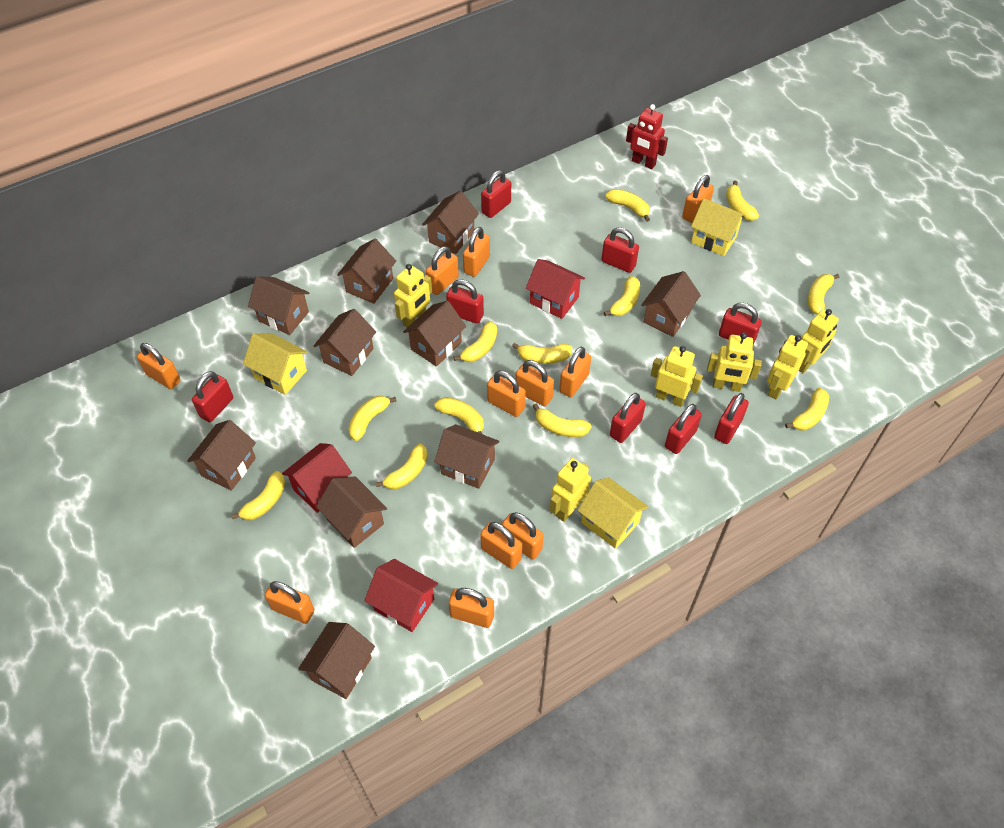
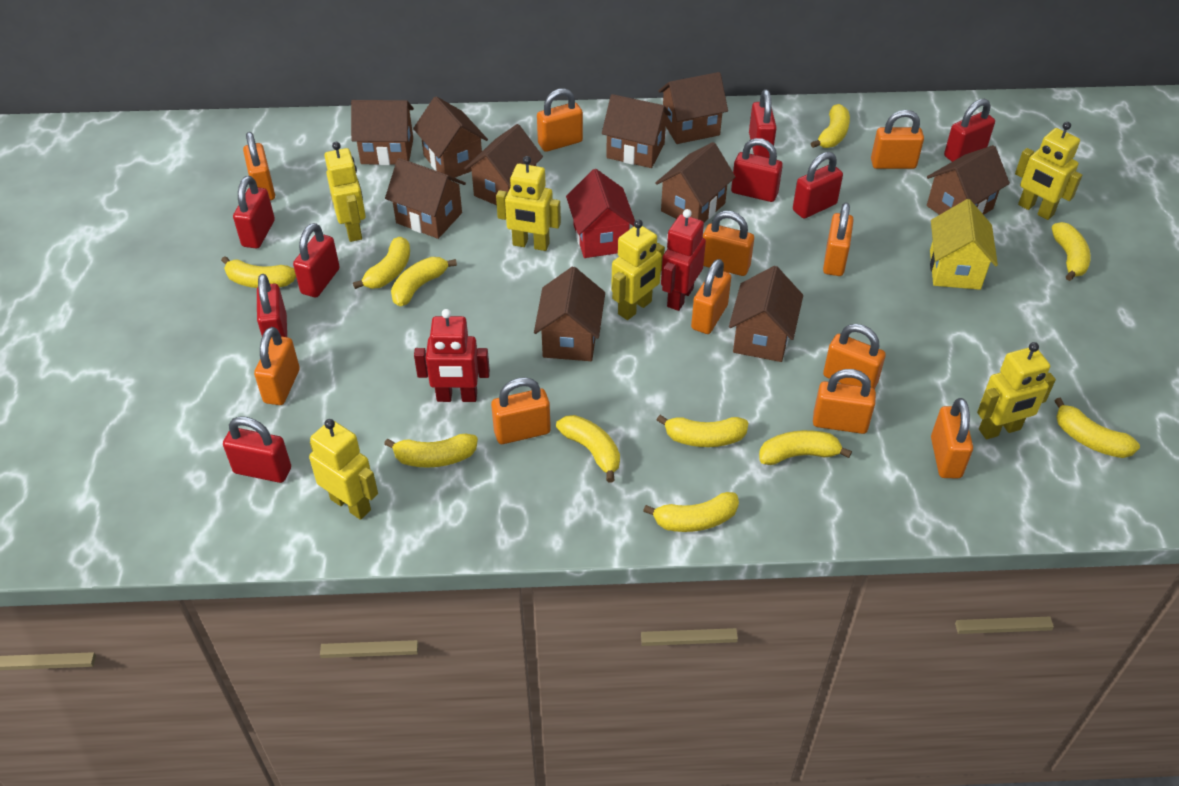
red house: [282,443,352,513] [364,559,438,632] [526,259,585,319] = 3 -> [566,169,635,258] = 1
red robot: [626,104,668,169] = 1 -> [414,309,490,402] [661,209,706,311] = 2
yellow banana: [231,471,285,520] [348,396,397,441] [376,444,428,490] [435,397,484,434] [454,321,497,362] [512,343,572,364] [532,404,592,437] [604,276,640,316] [605,189,650,222] [726,181,759,221] [785,388,829,431] [808,274,839,314] = 12 -> [221,256,296,288] [353,237,410,289] [384,433,478,468] [391,257,457,306] [556,415,620,483] [643,492,739,532] [657,415,748,447] [759,430,852,465] [811,104,850,148] [1052,222,1091,281] [1054,398,1140,458] = 11
yellow house: [243,333,308,395] [577,477,649,549] [691,198,746,256] = 3 -> [930,199,998,290] = 1

